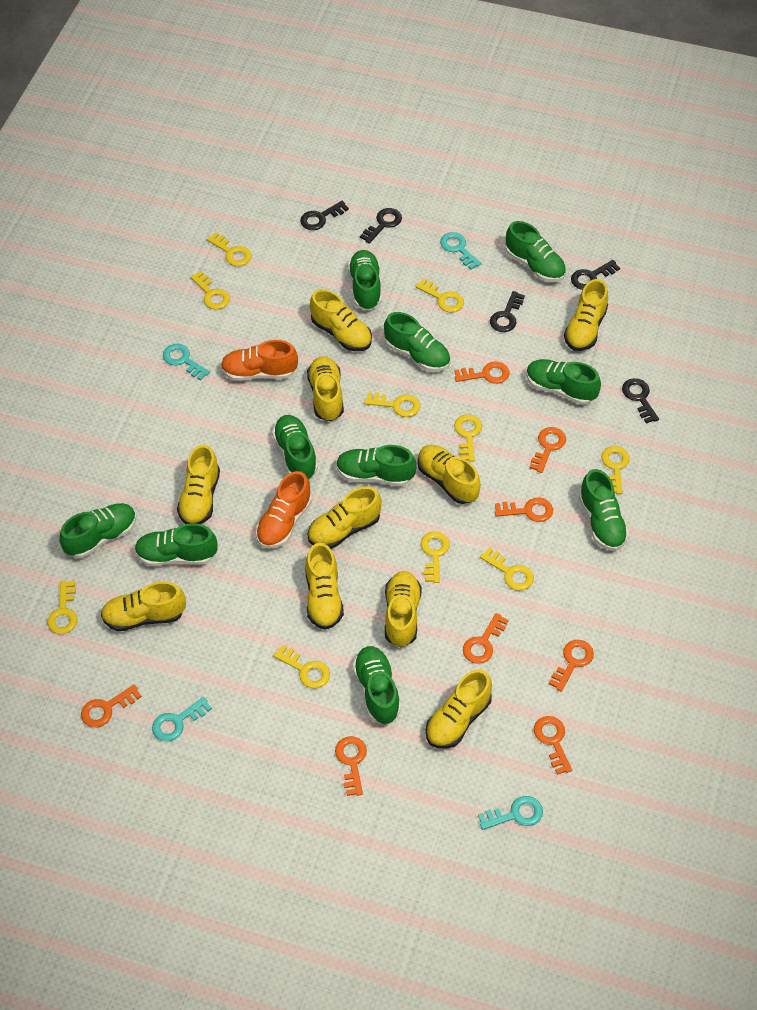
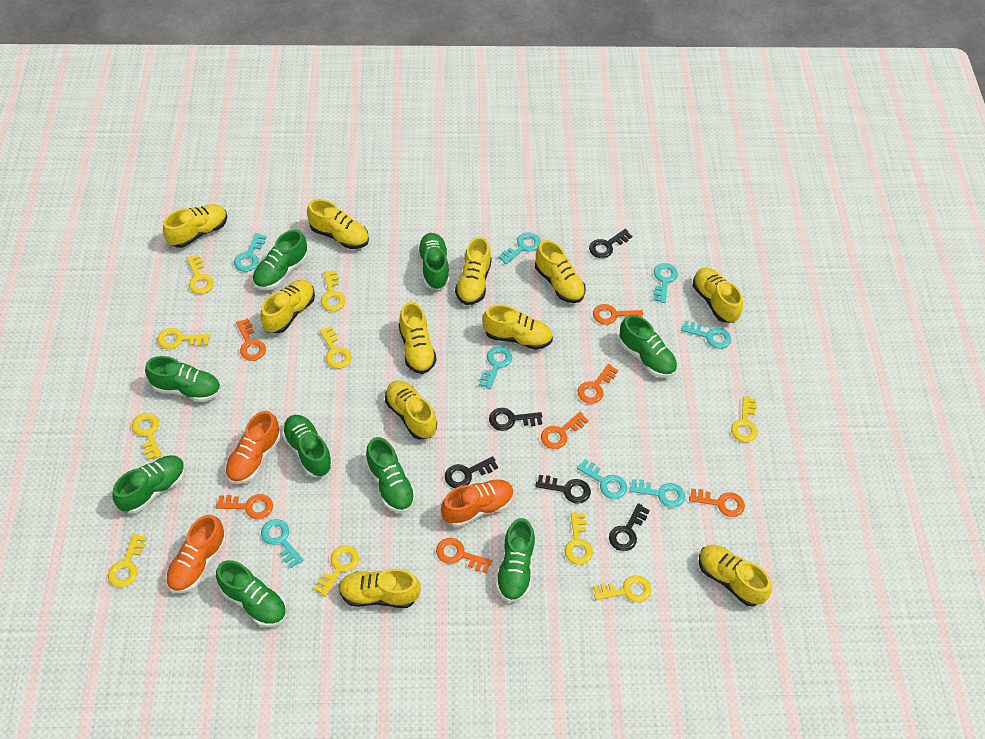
green shoe: [59,503,137,558] [135,523,218,566] [272,415,318,479] [336,445,416,486] [348,250,381,310] [353,646,401,724] [384,312,450,372] [506,221,566,282] [526,359,601,405] [579,469,629,551] = 10 -> [113,455,186,513] [145,356,221,402] [216,560,287,627] [253,230,308,290] [282,415,333,477] [366,437,416,513] [417,233,450,290] [495,518,535,602] [619,315,677,378] = 9
orange key: [81,684,142,727] [335,736,367,796] [454,361,510,384] [463,613,508,664] [495,497,553,522] [529,427,566,473] [534,716,572,775] [549,640,594,692] = 8 -> [216,494,273,519] [236,318,266,361] [436,538,492,573] [541,412,589,449] [578,364,618,404] [593,304,643,325] [689,489,745,517] = 7
orange shoe: [221,340,298,381] [256,471,312,549] = 2 -> [166,515,226,593] [225,411,281,484] [441,479,514,527] = 3
turquoise key: [152,697,212,741] [163,344,210,380] [440,232,481,270] [478,796,543,830] = 4 -> [234,233,266,272] [261,519,303,568] [479,346,512,389] [498,232,541,264] [577,459,627,499] [630,479,685,508] [653,263,678,303] [681,321,731,349] = 8
yellow shoe: [101,581,186,632] [177,445,220,524] [305,543,344,630] [307,356,344,421] [308,487,382,549] [310,289,372,351] [385,571,422,647] [418,445,481,504] [426,670,492,749] [564,279,608,351] = 10 -> [163,204,227,248] [260,280,315,333] [307,199,369,249] [338,569,421,608] [385,380,437,440] [399,302,437,374] [455,237,492,305] [482,304,553,350] [535,240,586,303] [692,268,743,323] [699,545,772,606] = 11

